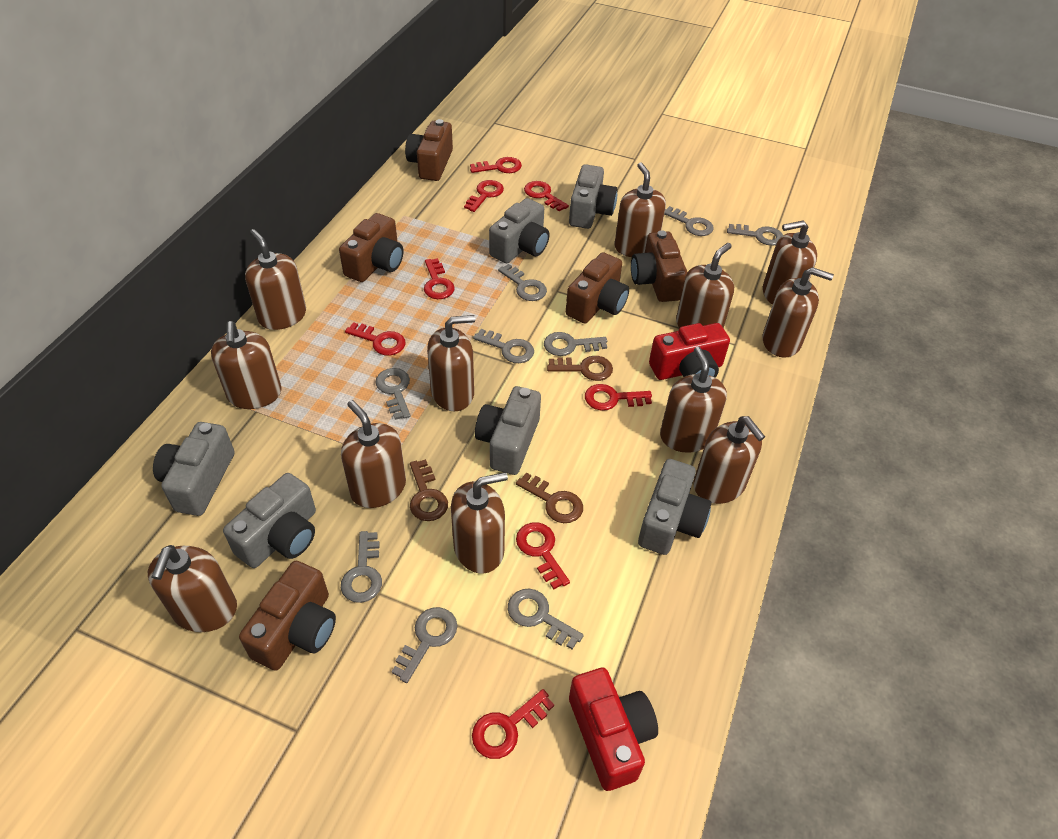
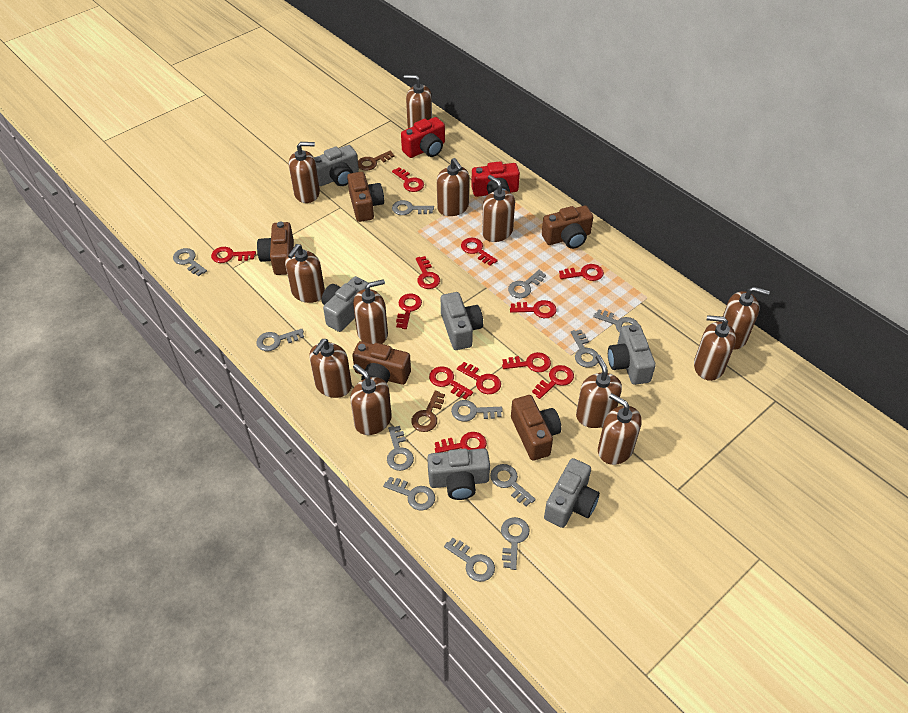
brown key: [410,459,448,521] [516,473,583,523] [547,356,613,381] = 3 -> [358,151,395,171] [411,391,445,432] = 2
grey key: [341,531,382,603] [376,368,410,420] [391,607,457,683] [473,329,534,363] [498,264,547,301] [508,589,584,649] [544,332,607,356] [664,206,714,236] [727,224,783,246] = 9 -> [173,248,207,276] [256,329,304,351] [383,477,435,510] [387,426,414,471] [392,200,434,215] [444,538,495,582] [451,400,503,422] [490,464,536,507] [501,517,529,570] [508,270,546,298] [571,330,598,368] [593,309,639,333] = 12
red key: [345,322,406,356] [424,258,455,299] [464,180,504,212] [470,157,522,173] [472,689,554,759] [516,522,570,589] [524,181,569,212] [585,384,652,411] = 8 -> [211,247,256,263] [392,167,424,192] [396,294,422,329] [416,256,440,289] [429,366,473,400] [435,432,487,453] [457,362,501,394] [461,238,498,266] [502,352,551,372] [510,300,557,318] [532,365,574,399] [559,264,604,281] = 12

